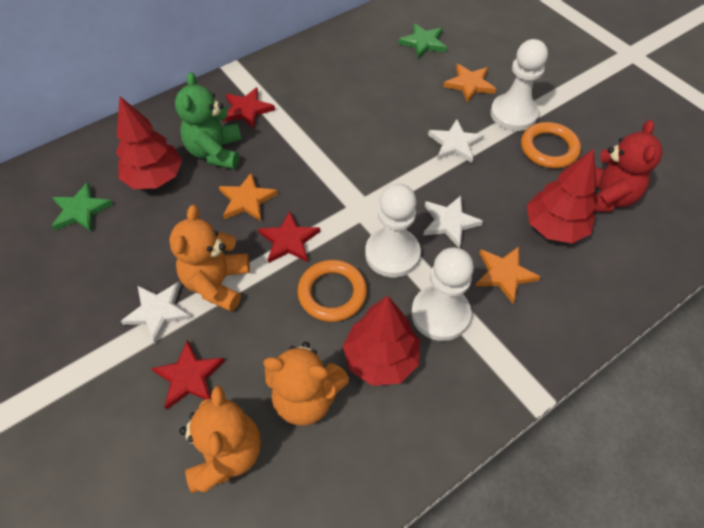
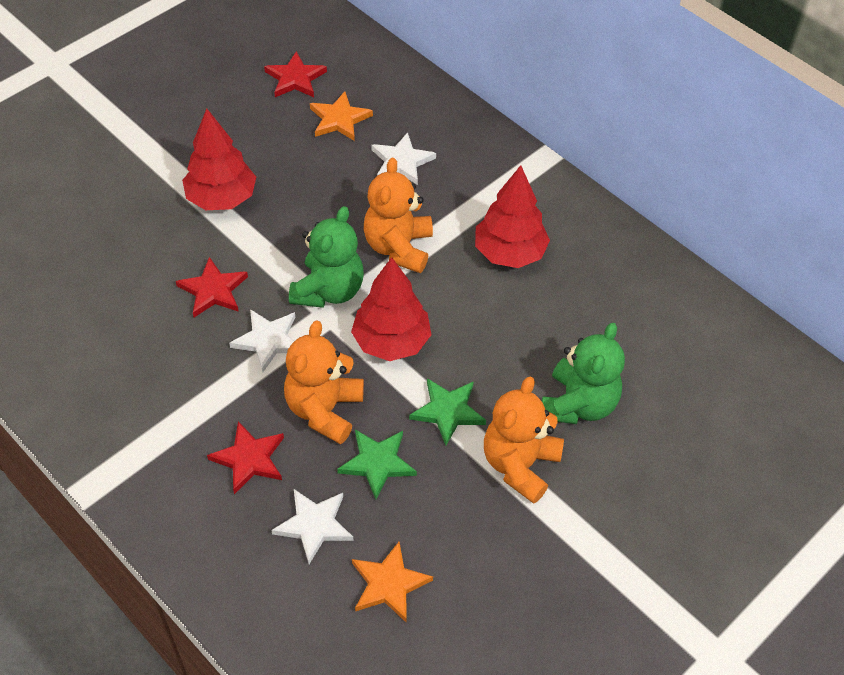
green teddy bear: [175,72,242,169] = 1 -> [289,206,364,308] [542,322,625,424] = 2
orange ring: [297,260,367,322] [521,122,581,168] = 2 -> none = 0
orange star: [219,172,278,221] [443,64,496,103] [475,246,541,304] = 3 -> [310,92,373,141] [352,542,433,622] = 2
red teddy bear: [592,120,663,212] = 1 -> none = 0
white pawn: [365,183,421,278] [411,247,474,341] [490,39,548,131] = 3 -> none = 0

